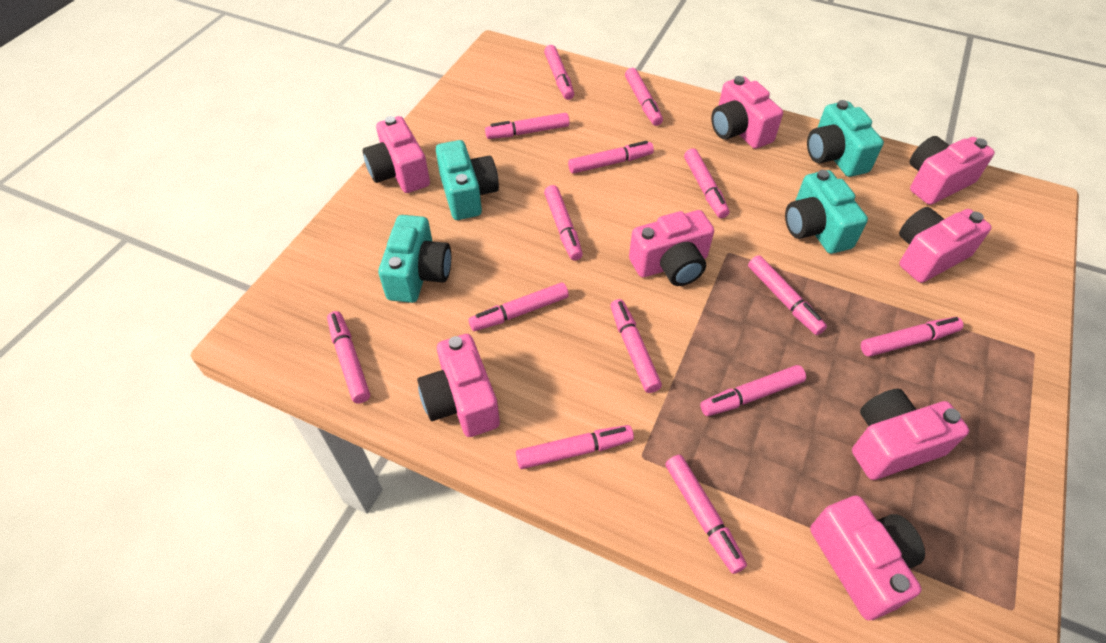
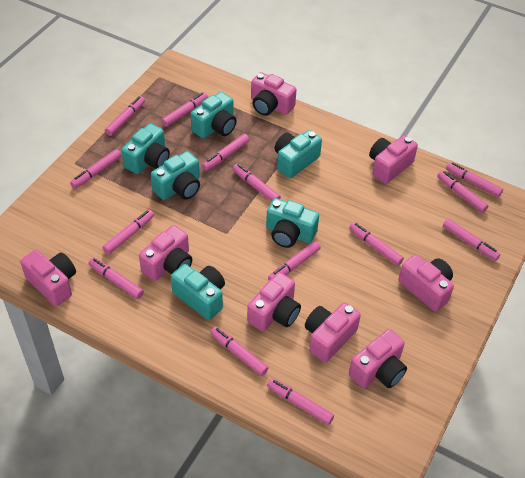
turquoise camera: [378,215,451,303] [436,140,499,220] [785,170,868,254] [807,100,884,177] = 4 -> [121,123,170,174] [151,151,200,200] [171,264,225,320] [191,92,237,139] [266,198,319,248] [275,130,322,178] = 6

